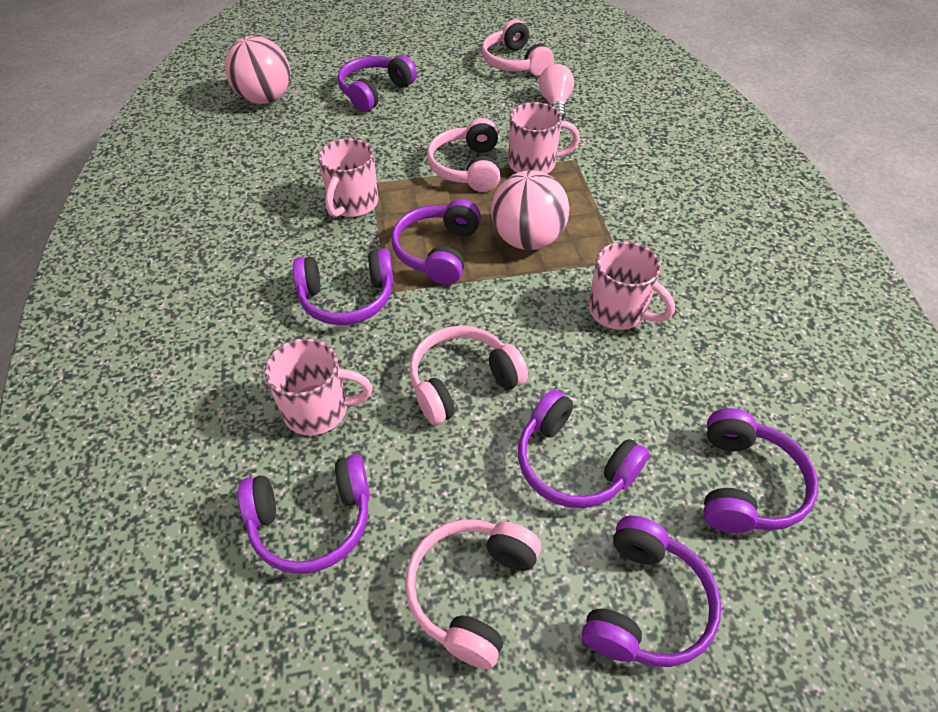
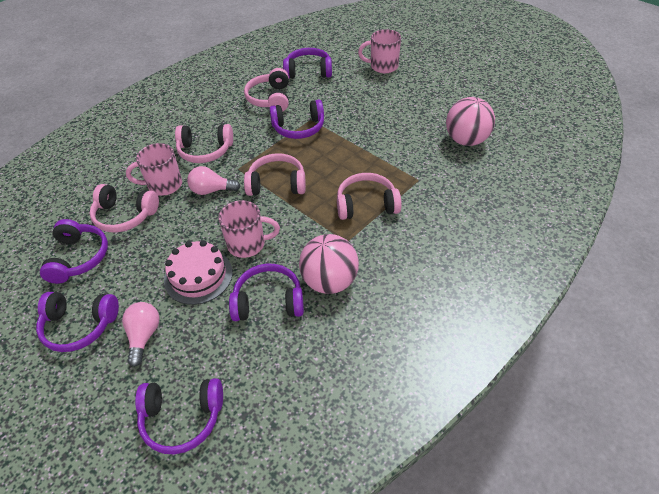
pink cake: none = 0 -> [164,240,233,305] = 1
pink headphones: [405,519,541,669] [409,326,528,425] [427,118,500,192] [481,19,554,76] = 4 -> [89,184,159,233] [175,124,233,163] [244,68,289,112] [244,153,306,196] [337,173,402,220] = 5
pink light bulb: [539,64,574,120] = 1 -> [122,302,160,367] [187,166,240,195] = 2
pink mug: [264,338,373,436] [318,138,378,217] [508,102,580,174] [589,241,675,330] = 4 -> [126,143,182,196] [218,200,280,258] [358,29,401,73] = 3
purple headphones: [238,454,370,574] [293,248,394,325] [337,55,417,112] [391,199,481,285] [518,390,649,508] [582,516,721,667] [703,408,818,533] = 7 -> [36,292,119,352] [40,219,108,284] [135,378,223,454] [229,264,304,321] [269,100,324,139] [283,48,332,79] = 6

